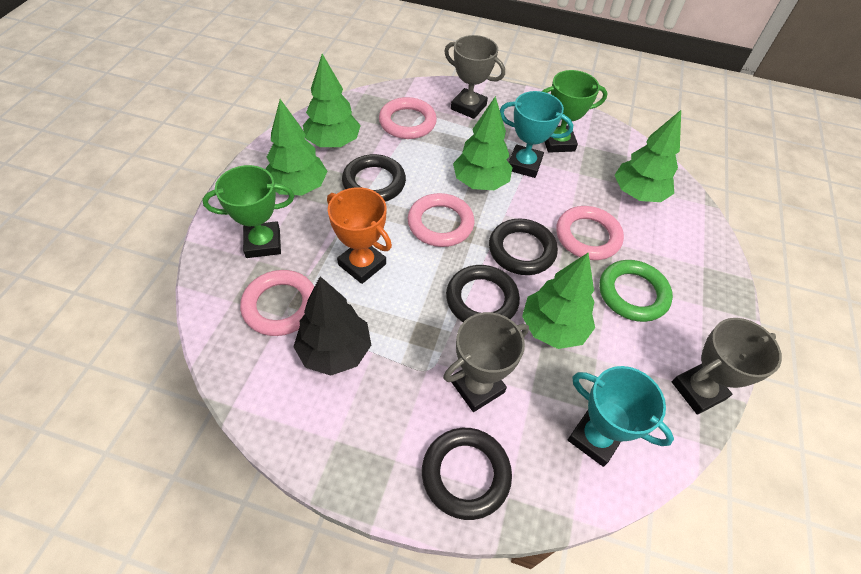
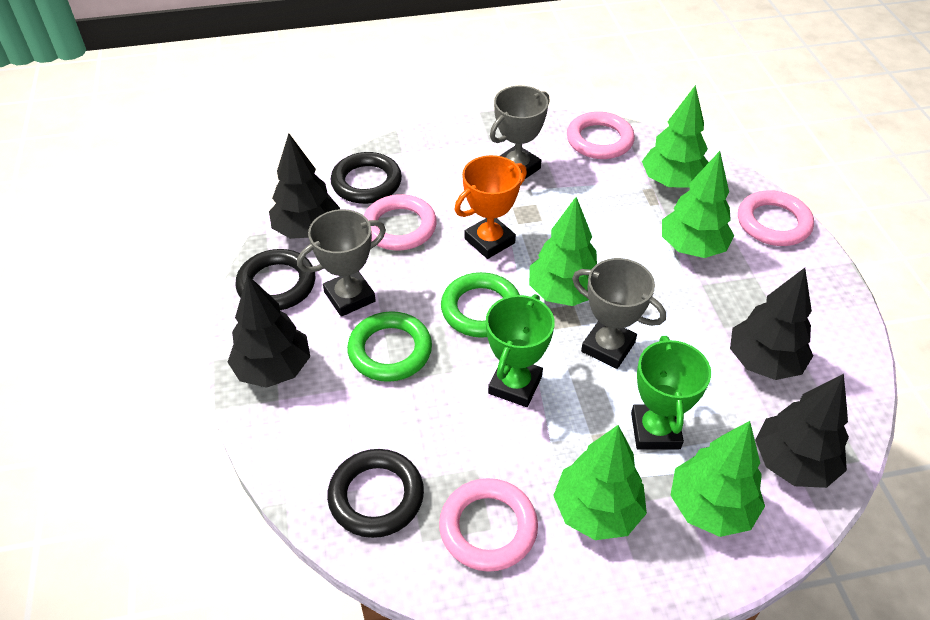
black ring: [342,154,406,202] [422,428,512,520] [446,265,520,322] [489,218,558,275] = 4 -> [235,249,315,310] [327,449,424,538] [331,152,402,204] = 3
black tree: [293,276,371,376] = 1 -> [228,275,310,388] [269,133,340,239] [730,268,813,380] [755,374,849,488] = 4
green ring: [599,260,673,322] = 1 -> [347,311,432,382] [441,272,520,338] = 2
turquoise trophy: [500,91,573,178] [568,366,674,467] = 2 -> none = 0

